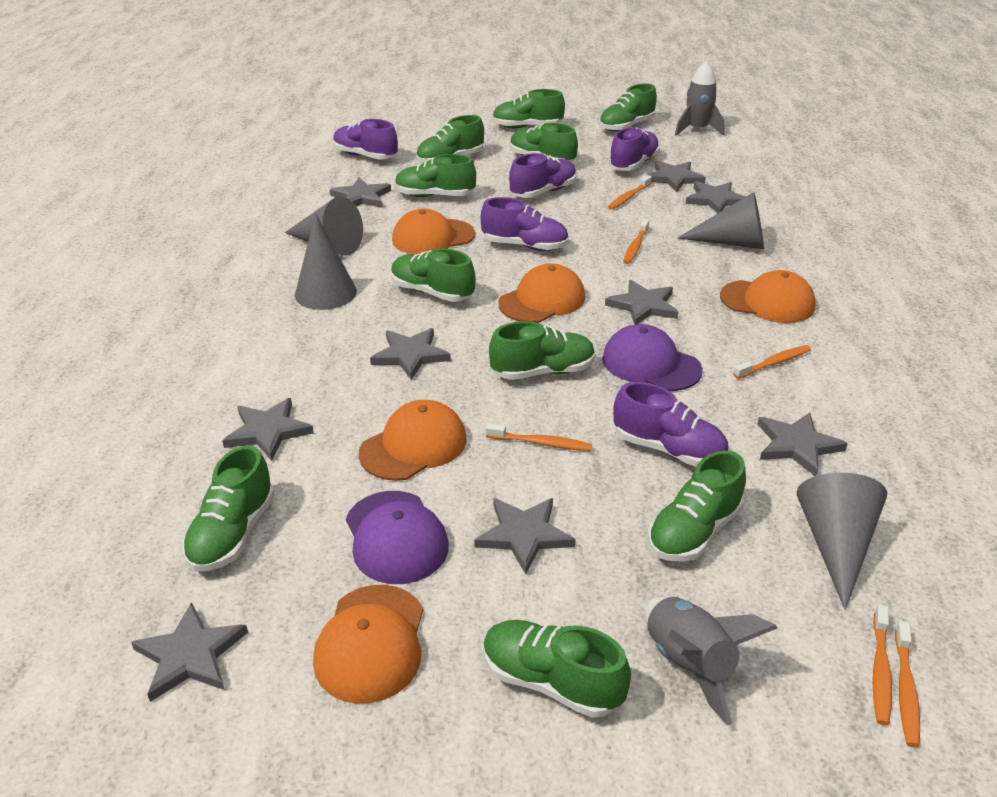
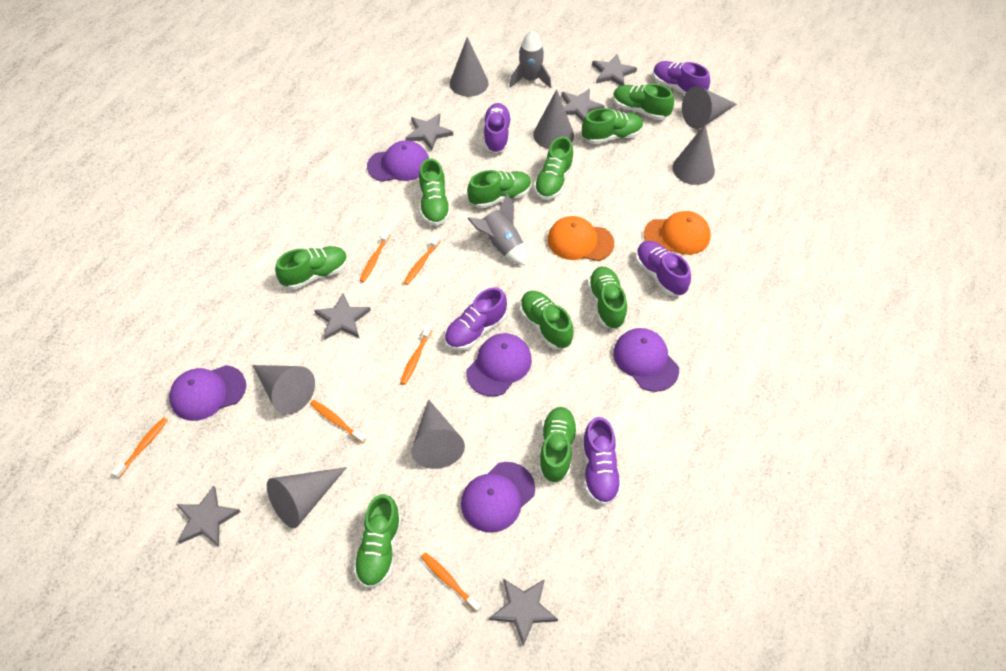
grey cone: [285,197,363,256] [295,213,357,310] [677,192,764,249] [797,473,887,610] = 4 -> [253,365,315,415] [267,467,347,528] [411,399,465,469] [450,37,489,97] [533,89,574,149] [672,125,715,185] [682,86,737,129] = 7
grey star: [131,602,248,702] [222,398,314,461] [330,178,391,208] [370,328,451,380] [474,498,576,574] [605,280,678,325] [646,161,706,192] [686,181,746,213] [757,413,848,476] = 9 -> [176,486,240,547] [314,293,371,340] [405,114,453,150] [489,579,558,646] [561,89,605,122] [592,54,637,86] = 6
orange cap: [313,585,423,704] [358,400,467,481] [392,209,475,254] [499,263,585,323] [720,270,816,323] = 5 -> [547,216,614,261] [644,211,711,255] = 2
purple cap: [346,491,449,584] [602,324,703,391] = 2 -> [169,365,246,421] [367,140,429,182] [461,462,535,533] [466,333,532,396] [613,328,679,392] = 5

